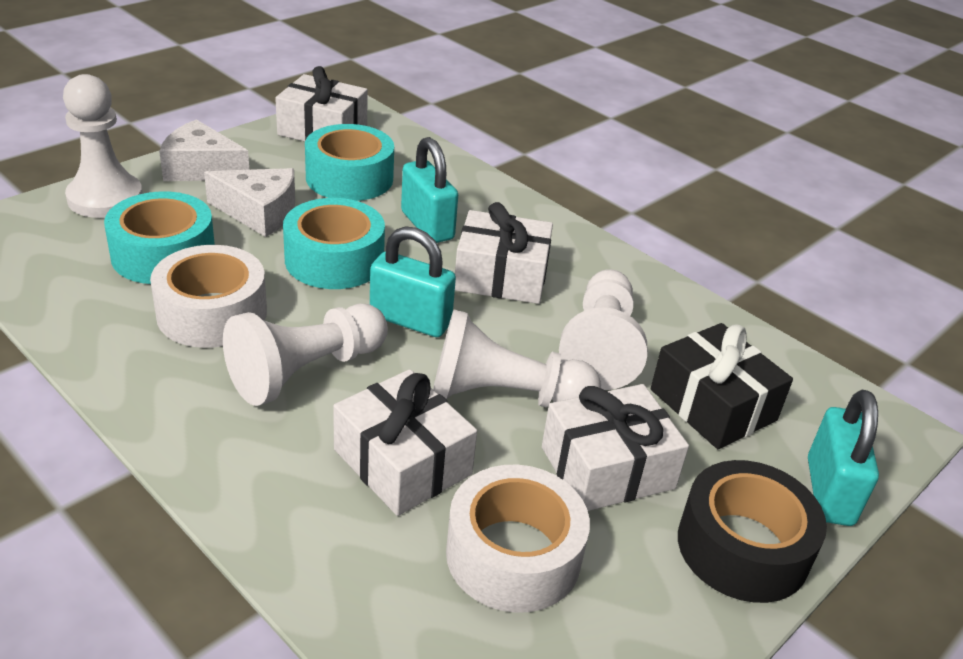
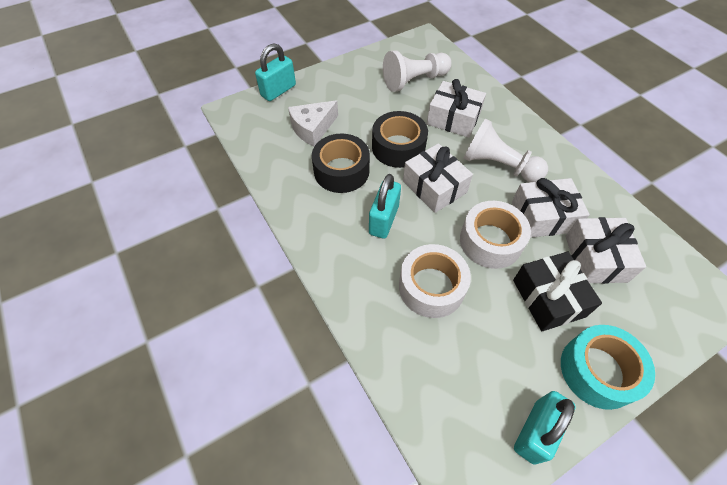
black tape: [678,460,827,603] = 1 -> [312,134,370,193] [372,111,428,168] = 2
turquoise tape: [104,191,215,284] [283,198,385,289] [305,124,394,201] = 3 -> [561,325,655,410] = 1
white cheese: [159,119,249,181] [204,168,295,237] = 2 -> [288,100,338,146] = 1
white pawn: [63,74,143,218] [223,303,388,406] [433,310,601,408] [559,269,647,390] = 4 -> [383,50,452,92] [463,119,548,182] = 2

